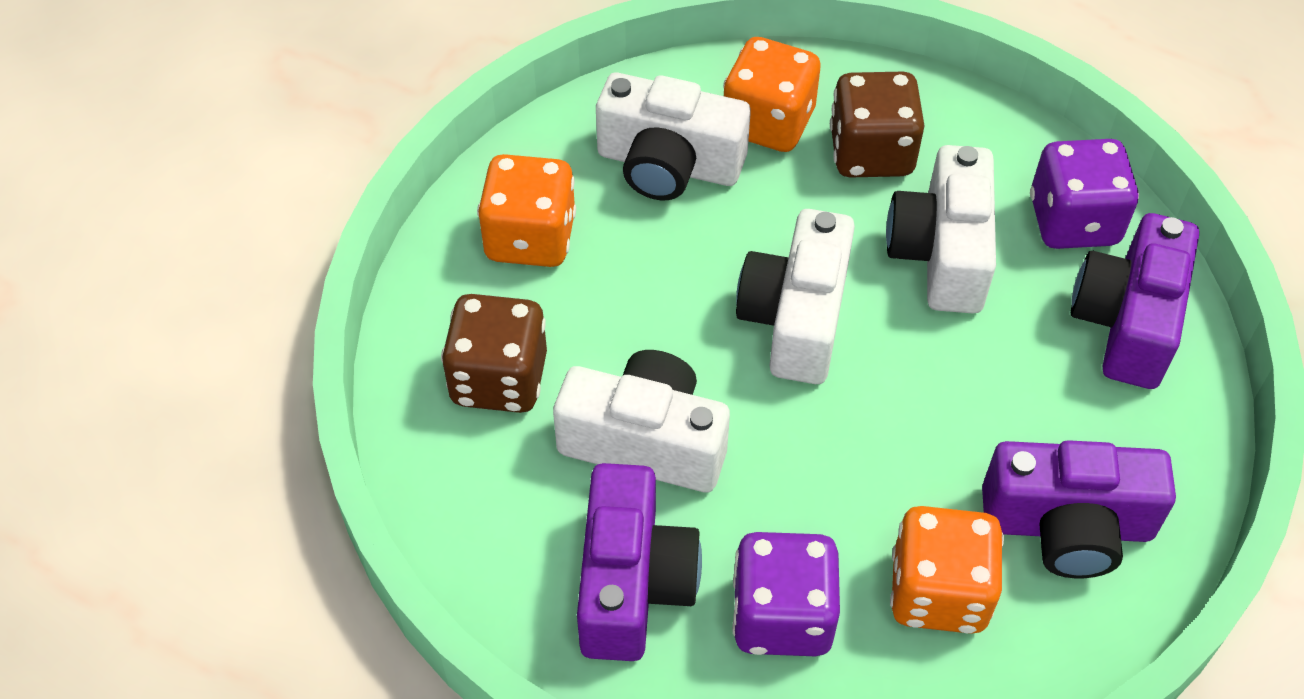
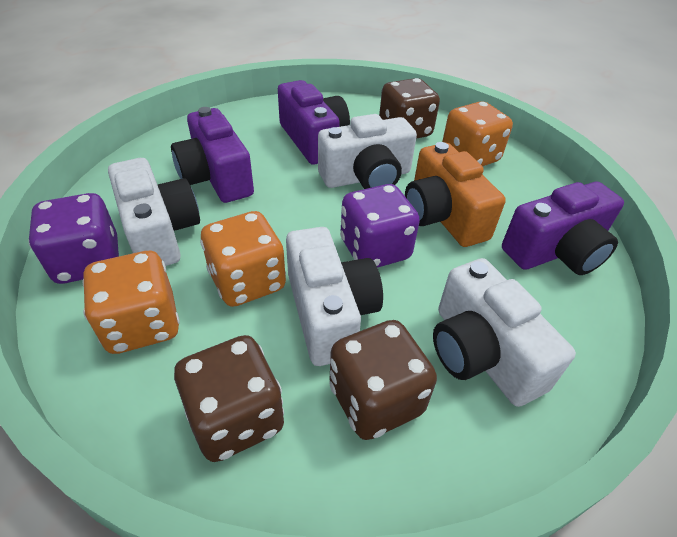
brown dice: [441,294,547,413] [830,72,924,178] = 2 -> [174,335,284,462] [330,320,437,440] [379,78,440,139] = 3
orange camera: none = 0 -> [405,142,506,247] = 1

